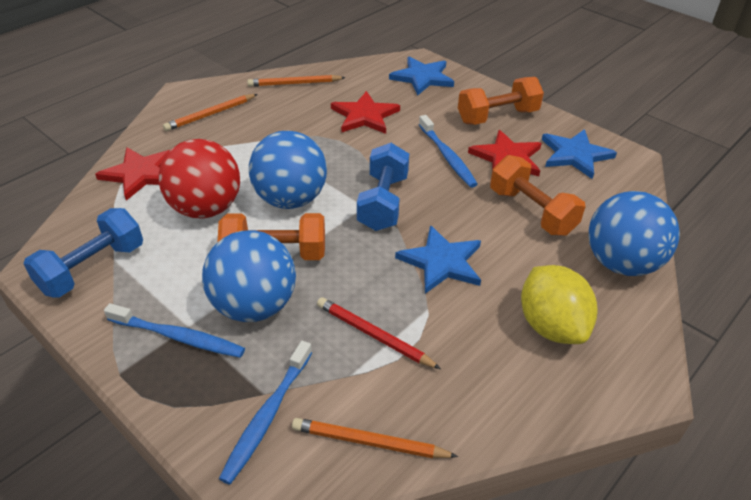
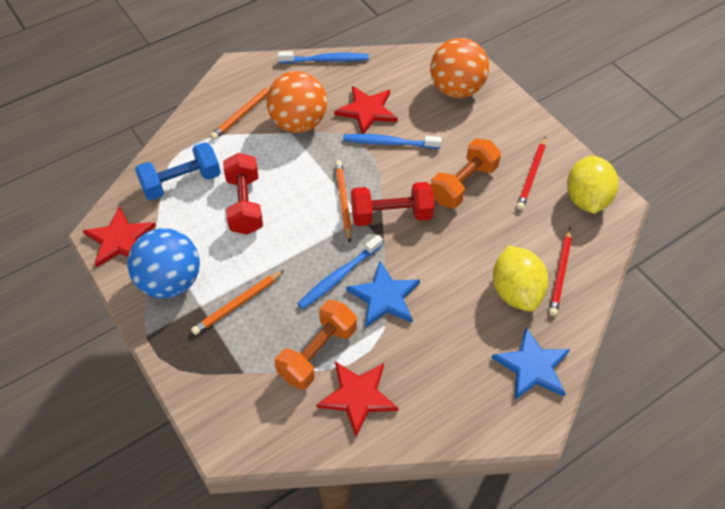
blue ball: [202,230,296,322] [249,131,327,209] [589,191,680,276] = 3 -> [127,228,200,298] = 1
blue dumbbell: [24,208,143,298] [357,143,409,231] = 2 -> [135,142,221,200] = 1
blue star: [389,57,454,96] [395,225,481,294] [542,129,617,179] = 3 -> [346,261,420,327] [492,327,570,400] = 2
orange ball: none = 0 -> [266,71,327,133] [430,38,489,98] = 2
orange dumbbell: [218,213,325,260] [458,77,544,125] [490,155,586,236] = 3 -> [275,300,357,390] [431,138,501,208] = 2
red ball: [159,139,240,219] = 1 -> none = 0
red dumbbell: none = 0 -> [223,153,263,234] [351,182,435,226] = 2
red pencil: [317,297,441,369] = 1 -> [517,137,546,210] [549,227,572,316] = 2
yellow lemon: [521,265,597,344] = 1 -> [493,245,548,312] [567,156,618,214] = 2

